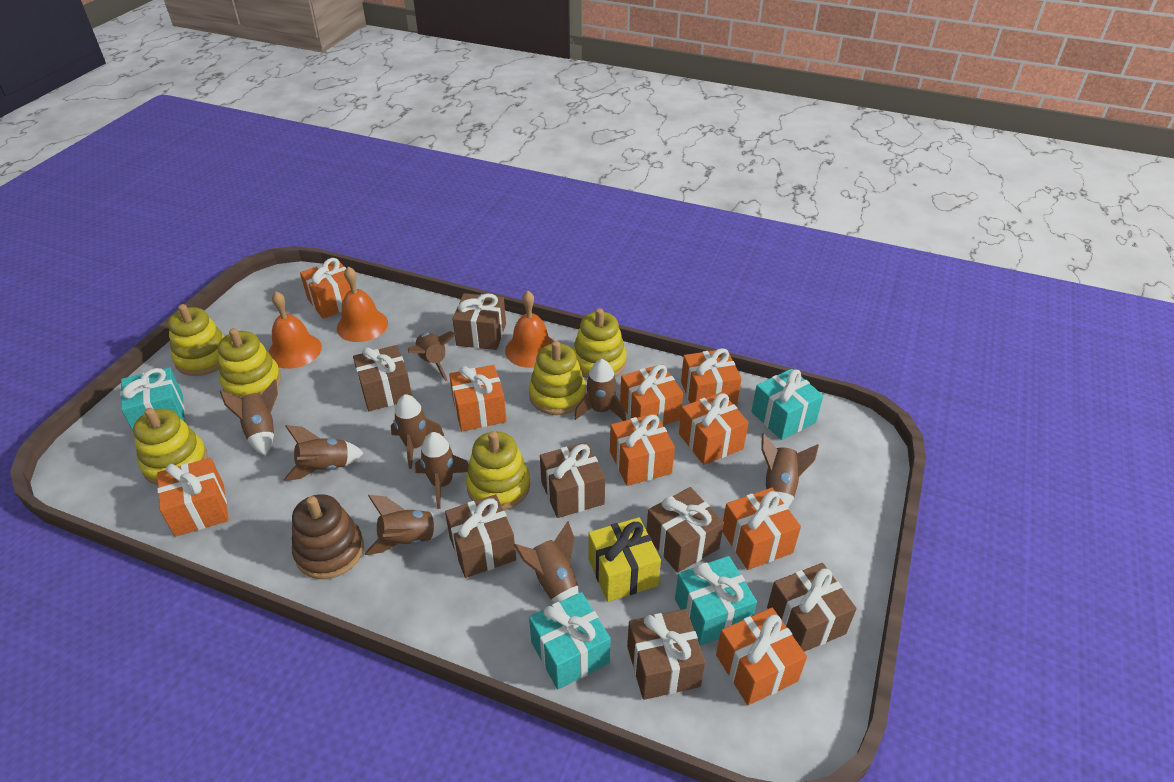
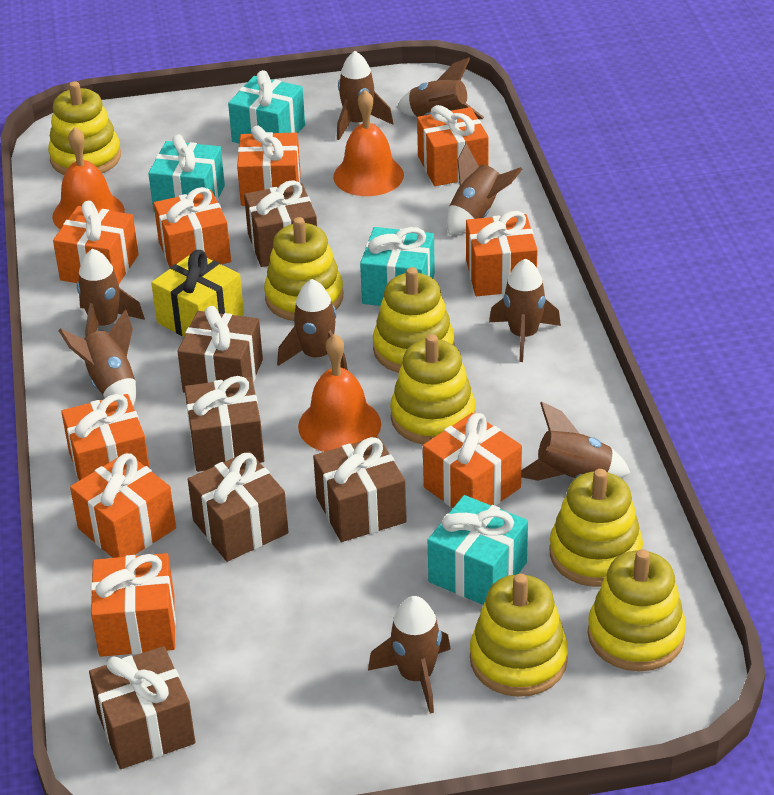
brown gift: [353,345,412,411] [445,495,516,578] [453,293,506,350] [540,442,605,518] [627,609,706,700] [646,487,724,573] [767,563,857,652] = 7 -> [89,646,195,769] [177,306,263,393] [184,376,264,472] [188,451,288,562] [244,180,317,267] [313,436,407,542] = 6
brown stacking toy: [292,494,364,579] = 1 -> none = 0
yellow stacking toy: [133,408,208,485] [168,304,225,376] [218,328,281,399] [466,431,530,510] [529,341,586,415] [573,308,627,378] = 6 -> [48,81,121,175] [264,217,343,321] [373,267,454,373] [390,334,476,444] [470,574,568,697] [549,469,643,587] [588,549,686,671] = 7

